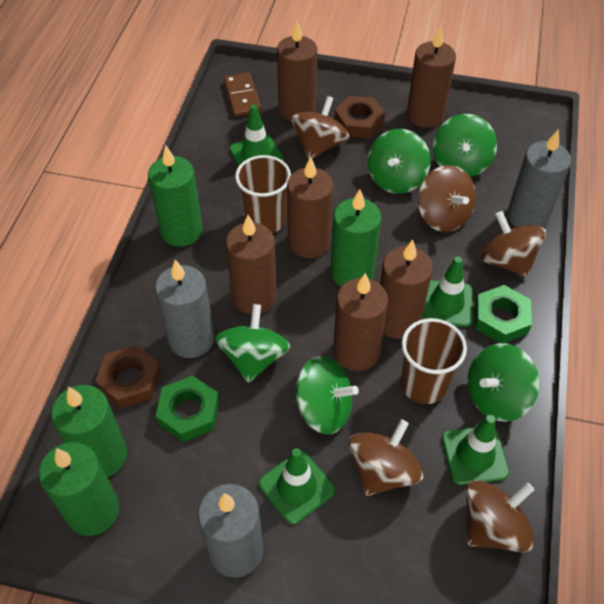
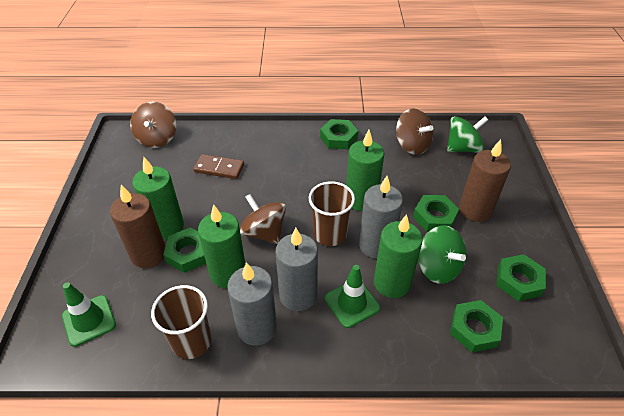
brown candle: [226,215,277,314] [277,21,317,121] [287,157,333,258] [333,273,388,371] [380,239,433,339] [407,26,456,128] = 6 -> [110,185,165,268] [459,139,511,222] = 2
brown nut: [96,345,161,409] [335,96,385,138] = 2 -> none = 0
brown spinning top: [291,96,349,159] [349,419,424,496] [418,165,476,232] [466,480,535,552] [480,211,546,278] = 5 -> [130,102,176,148] [240,194,286,244] [396,108,433,155] = 3
green nut: [156,376,219,442] [475,285,532,343] = 2 -> [163,227,206,273] [320,119,358,149] [413,195,459,232] [450,300,503,353] [497,254,546,301] = 5
green spinning top: [215,304,290,383] [294,356,359,434] [368,129,430,194] [433,114,497,177] [467,343,539,422] = 5 -> [418,225,466,284] [447,116,488,153] = 2
green traffic cone: [229,105,284,166] [259,448,335,525] [422,257,473,327] [442,415,509,485] = 4 -> [62,282,116,347] [325,265,380,328] = 2

